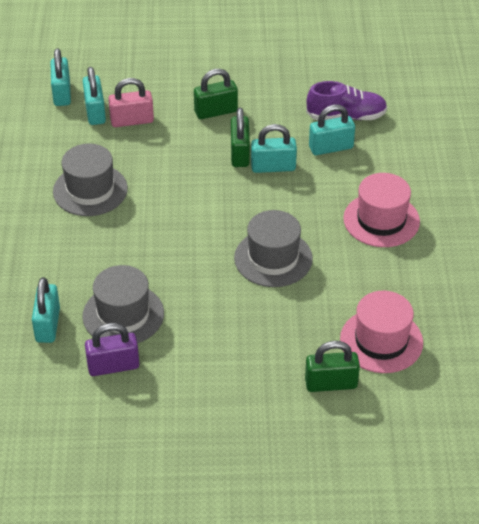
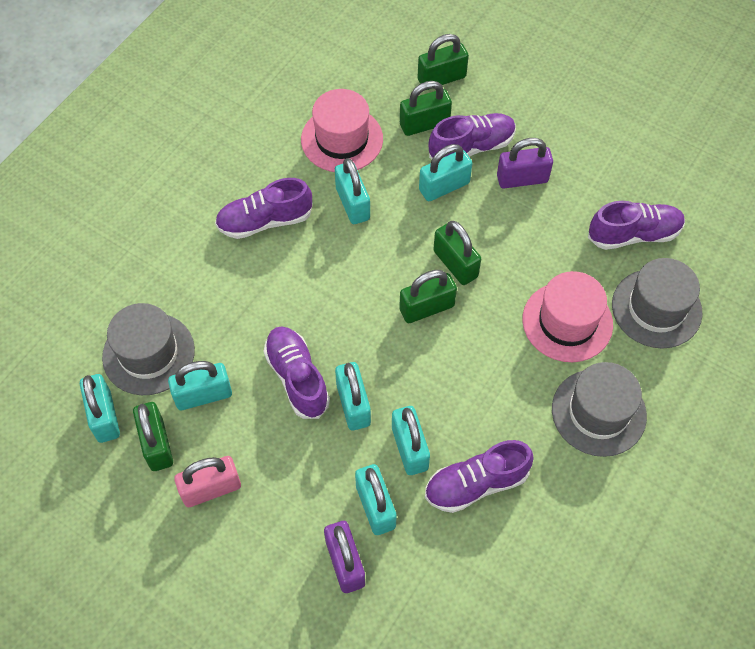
green padlock: [194,69,238,119] [231,108,250,167] [305,341,360,392] = 3 -> [133,402,173,471] [399,270,457,323] [400,81,452,136] [418,34,469,90] [433,221,481,285] = 5
purple padlock: [85,323,139,376] = 1 -> [324,521,365,593] [497,138,553,189] = 2
purple shoe: [306,81,387,120] = 1 -> [215,178,313,239] [263,326,330,419] [425,440,534,513] [428,113,516,159] [588,201,685,250] = 5
turquoise padlock: [32,277,60,343] [51,49,71,106] [83,67,106,125] [251,124,297,173] [309,105,355,155] = 5 -> [80,374,120,443] [168,361,232,410] [335,158,370,224] [335,362,371,430] [355,464,397,535] [392,406,430,475] [419,144,472,201] = 7

